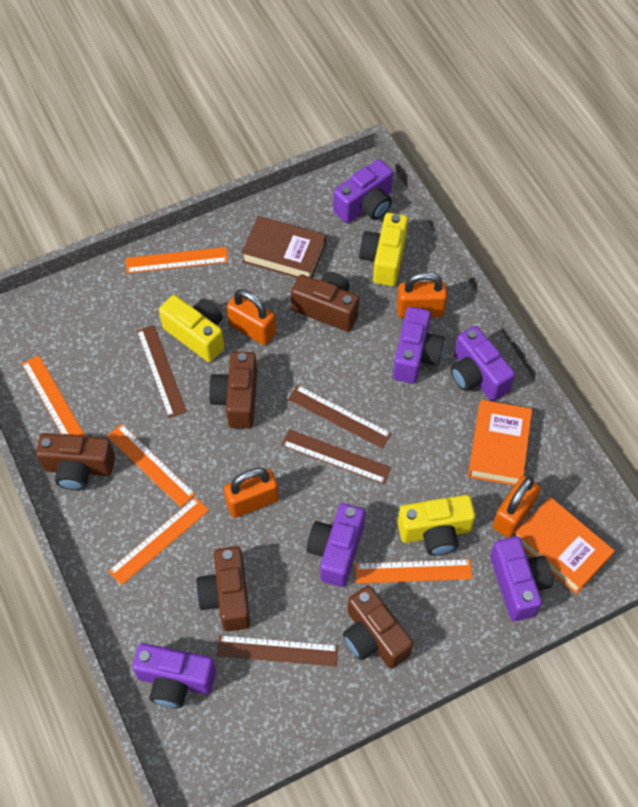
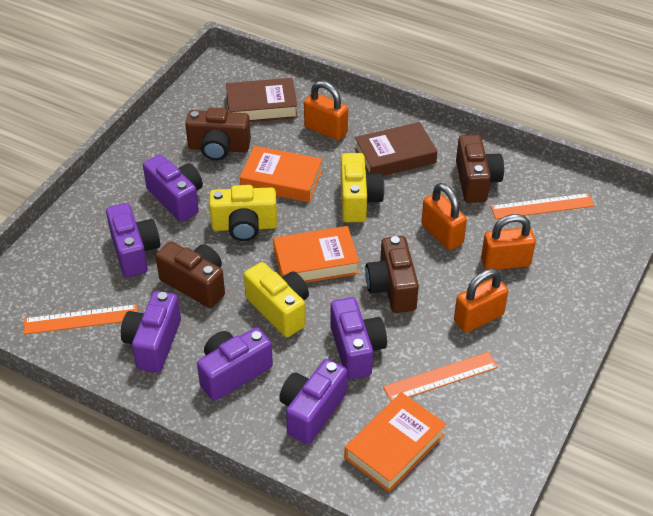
brown book: [241,216,326,278] = 1 -> [226,78,298,122] [355,122,437,176] = 2
brown camera: [36,433,115,490] [196,546,250,631] [209,351,257,429] [291,272,359,332] [343,585,413,668] = 5 -> [155,241,225,308] [185,107,251,160] [365,236,419,313] [456,134,504,203] = 4
brown ruler: [137,325,187,418] [217,635,338,666] [282,429,391,484] [288,385,392,449] = 4 -> none = 0
orange book: [468,400,532,486] [515,497,614,594] = 2 -> [240,146,323,202] [273,226,359,283] [344,392,446,492] = 3
orange ruler: [22,355,85,436] [107,424,196,507] [108,497,209,585] [125,247,228,273] [355,559,472,584] = 5 -> [24,304,138,334] [383,352,498,401] [491,193,595,219] = 3

